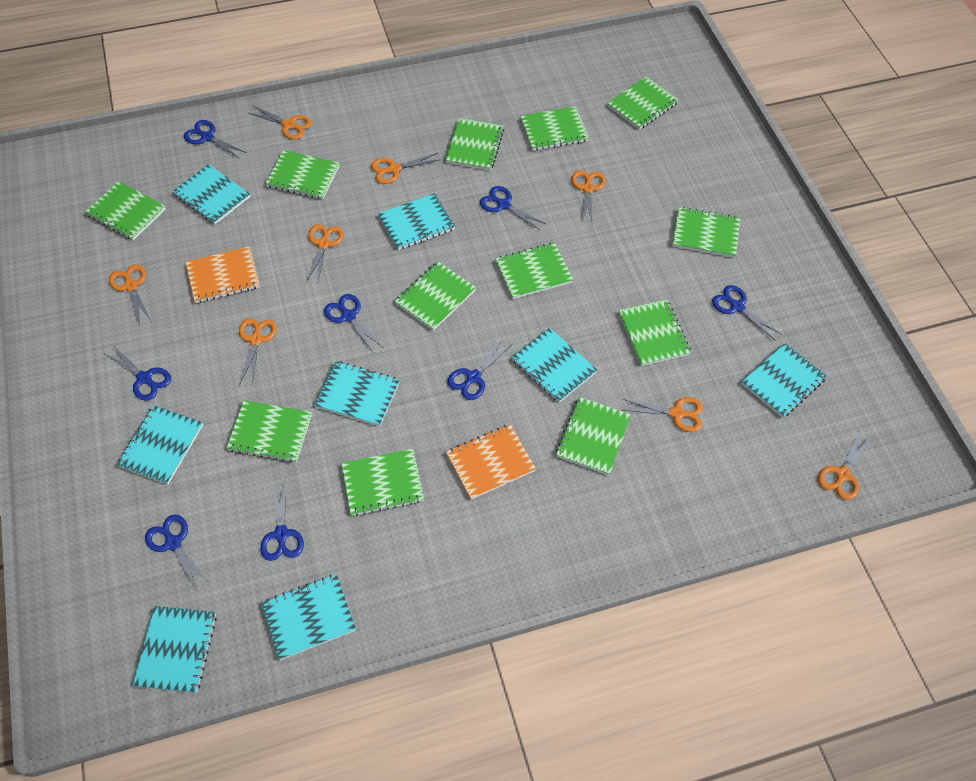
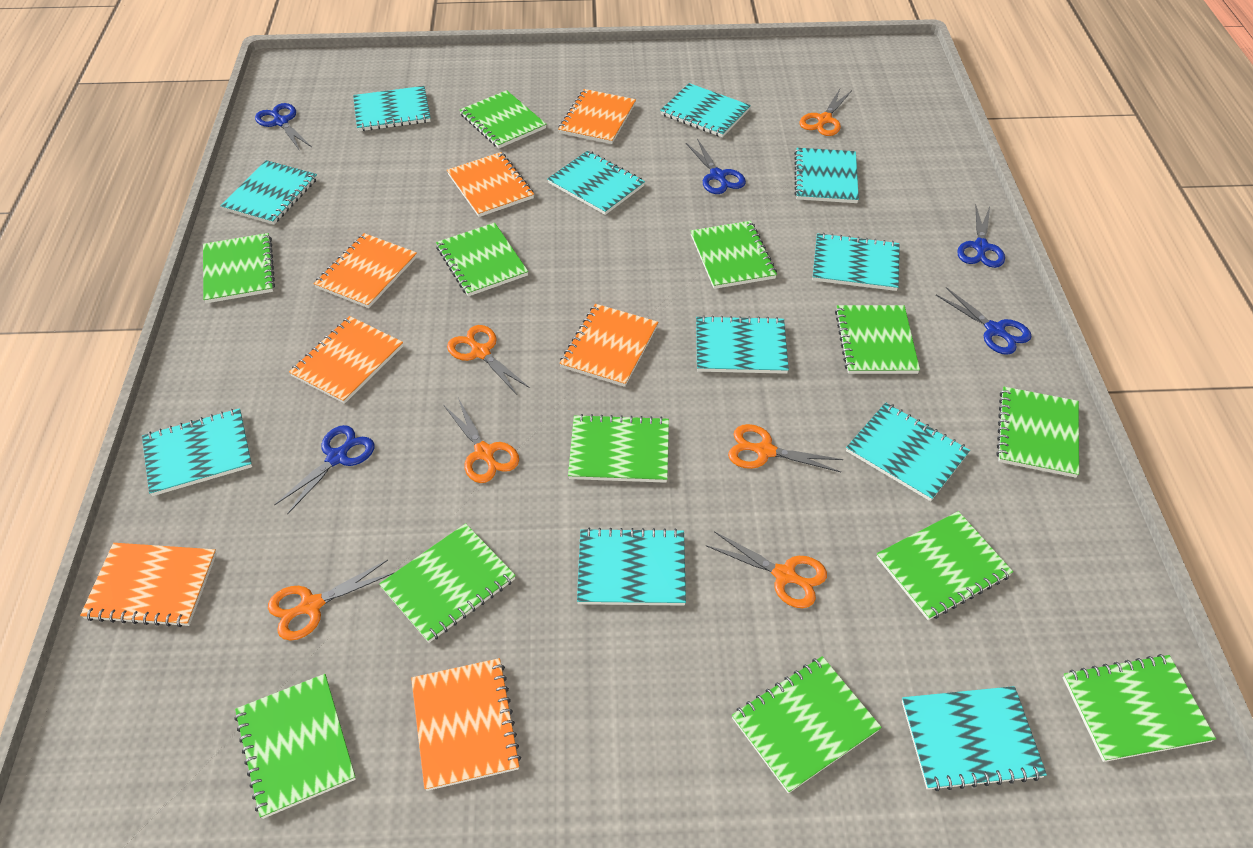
blue scissors: [103,345,171,401] [145,515,210,591] [184,120,247,159] [260,481,304,561] [324,294,384,353] [447,339,511,400] [480,186,546,231] [712,285,783,341] = 8 -> [255,103,312,151] [274,425,375,515] [686,139,746,194] [936,287,1032,355] [957,206,1005,268] = 5
orange notebook: [186,246,260,303] [446,424,536,499] = 2 -> [80,543,217,627] [289,316,403,404] [314,233,417,308] [411,658,521,791] [447,152,534,217] [558,89,636,144] [560,304,658,387] = 7
orange scissors: [109,264,151,325] [239,318,277,384] [247,105,312,140] [307,224,344,281] [371,153,441,184] [572,170,606,226] [623,397,703,432] [818,430,871,500] = 8 -> [268,560,395,641] [444,398,519,483] [447,325,530,395] [706,531,827,608] [728,424,843,472] [800,89,851,136] = 6
turquoise notebook: [117,405,203,484] [133,606,217,693] [172,164,251,224] [261,574,356,660] [315,361,400,426] [378,193,455,250] [512,328,597,403] [742,343,827,418] = 8 -> [142,408,252,496] [221,160,317,225] [353,86,431,131] [547,151,645,215] [577,528,686,606] [660,83,751,137] [696,315,789,374] [794,148,859,203] [813,233,900,291] [846,402,970,501] [902,686,1047,791] = 11

